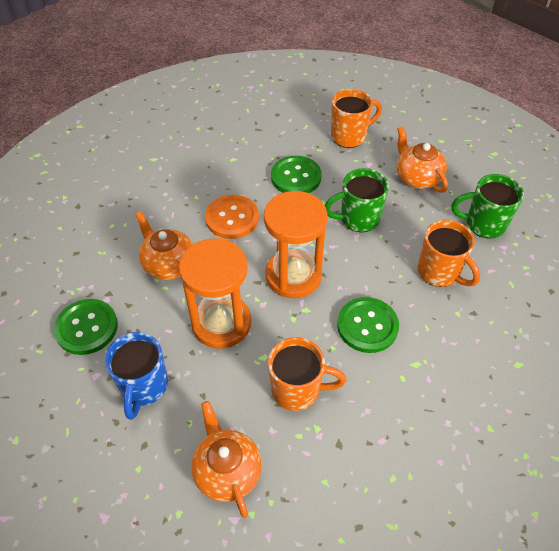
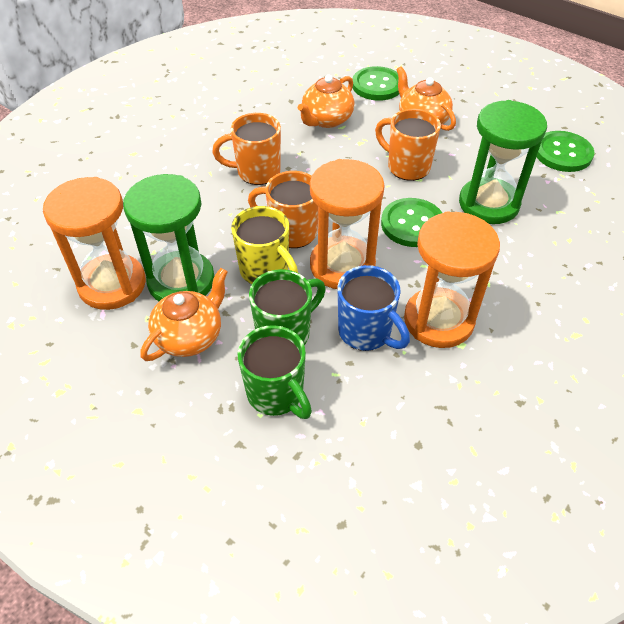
green hourglass: none = 0 -> [123,174,214,301] [459,100,547,224] = 2
orange button: [205,195,259,239] = 1 -> none = 0
orange hourglass: [179,238,251,349] [264,191,328,298] = 2 -> [43,177,146,310] [310,159,385,289] [404,211,500,348] = 3
yellow mug: none = 0 -> [231,206,298,284] = 1

